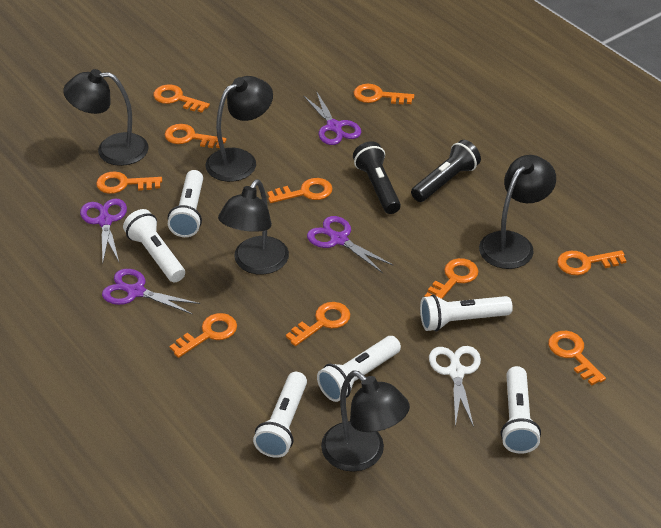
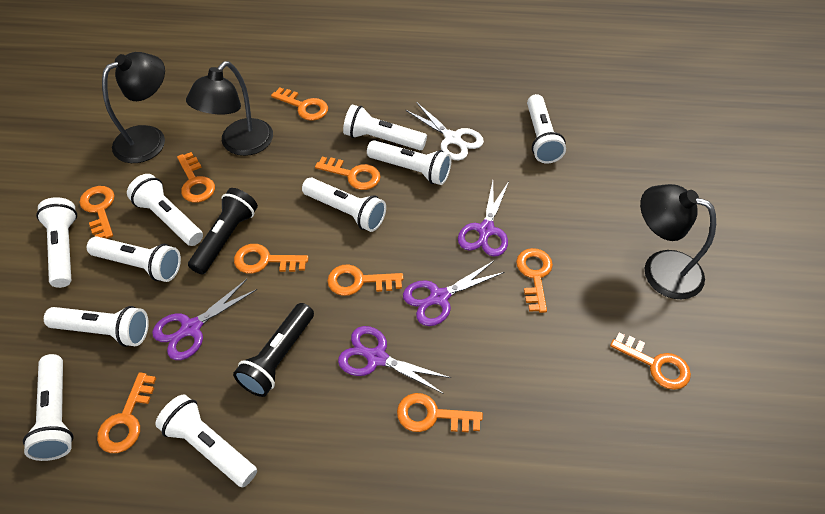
black lamp: [63,69,149,166] [206,76,273,182] [218,179,289,275] [321,370,410,472] [479,155,556,269] = 5 -> [102,52,165,163] [186,61,273,156] [640,184,716,299] = 3
white flashlight: [123,209,185,282] [168,170,203,237] [253,372,307,458] [317,336,401,402] [420,295,513,331] [501,366,541,454] = 6 -> [23,354,74,461] [36,197,77,288] [44,306,149,347] [87,236,181,282] [127,174,203,246] [155,394,257,487] [302,178,386,232] [343,105,427,150] [367,140,451,185] [527,94,566,163] = 10

